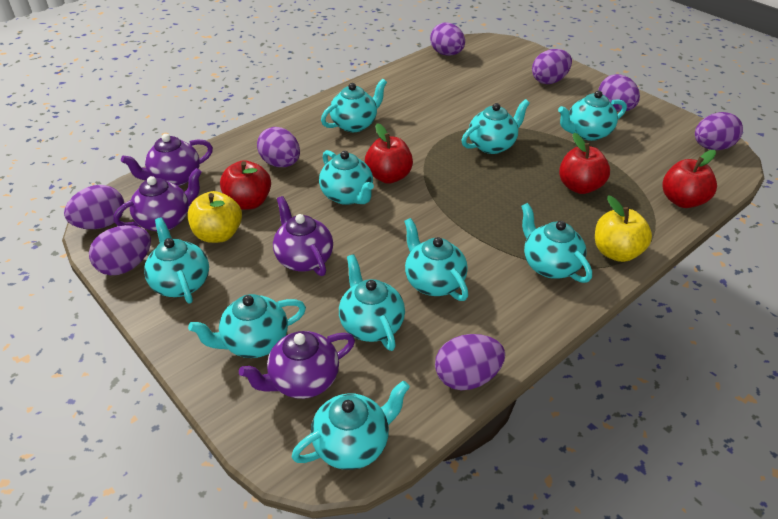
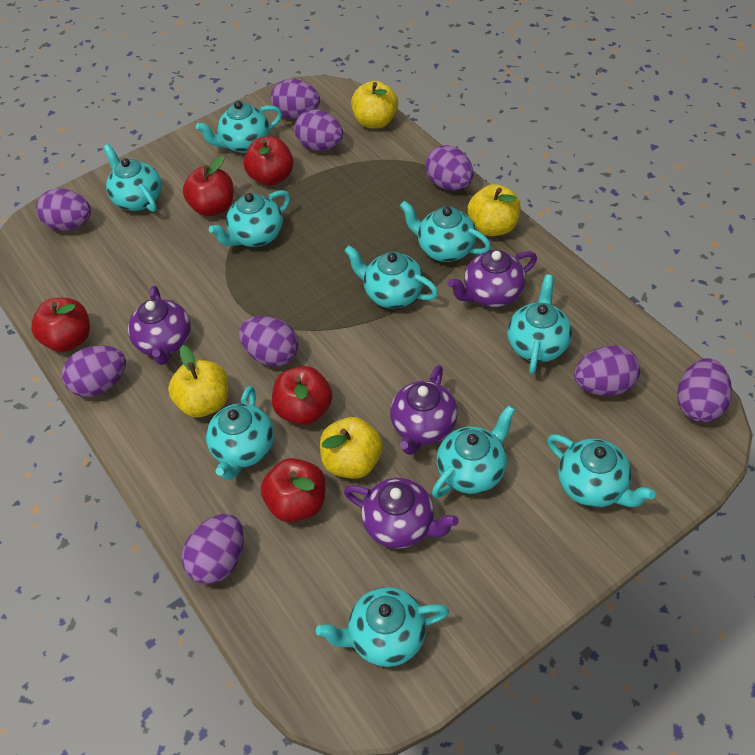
purple egg: [64,185,124,229] [89,225,151,275] [257,127,300,167] [430,23,465,56] [435,334,505,390] [532,49,572,84] [598,74,640,112] [695,112,743,150] = 8 -> [36,189,91,231] [62,345,126,397] [182,514,244,585] [239,316,298,367] [271,79,320,119] [294,109,343,151] [425,145,473,191] [574,345,640,396] [677,358,732,422] = 9
red apple: [220,160,271,210] [365,123,413,184] [559,133,610,194] [662,150,717,208] = 4 -> [31,298,90,352] [183,156,234,216] [244,136,293,186] [261,458,326,522] [272,366,333,425] = 5
yellow apple: [188,191,242,243] [595,195,652,262] = 2 -> [168,345,229,417] [320,417,383,479] [351,81,398,129] [468,184,521,236] = 4

